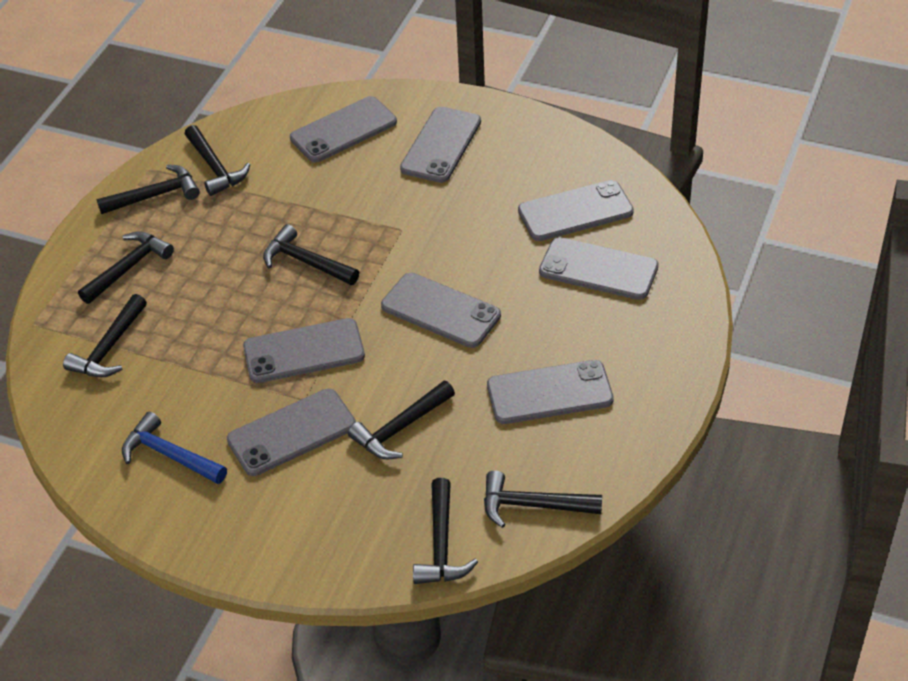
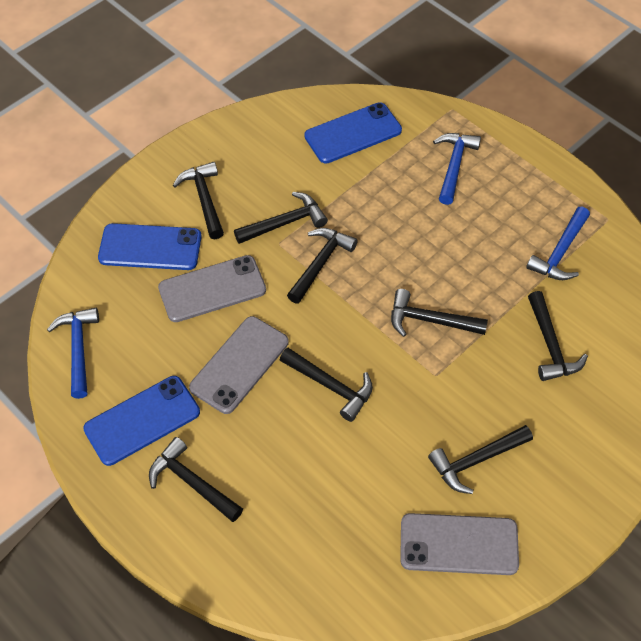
blue hammer: [122,412,227,484] = 1 -> [47,308,99,399] [433,133,481,205] [526,207,590,280] = 3
blue phone: none = 0 -> [83,376,200,466] [98,223,202,270] [304,102,402,164] = 3
grey phone: [227,388,356,476] [243,318,365,383] [290,96,397,162] [381,273,501,348] [400,107,481,183] [487,360,614,424] [518,180,634,241] [539,237,659,300] = 8 -> [158,255,266,322] [189,316,289,414] [400,513,519,575] = 3

